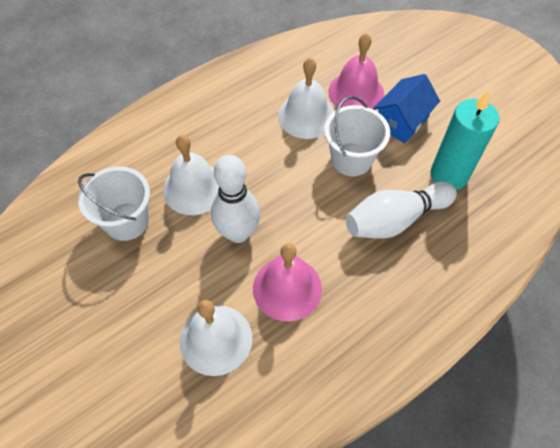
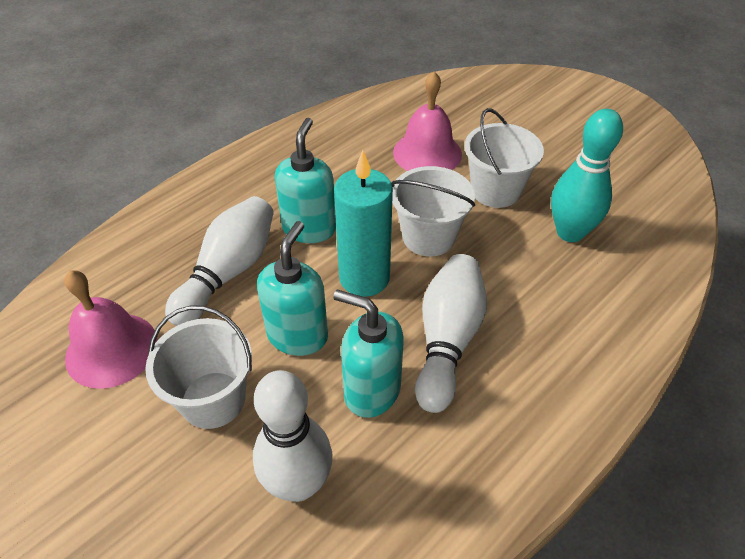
blue house: [373,74,440,143] = 1 -> none = 0
turquoise bowling pin: none = 0 -> [551,109,623,242] = 1
turquoise soap dispenser: none = 0 -> [257,221,328,356] [275,118,336,243] [333,290,404,418] = 3
white bell: [163,135,219,215] [180,300,252,376] [278,58,334,139] = 3 -> none = 0
white bowling pin: [211,155,260,243] [346,182,457,239] = 2 -> [165,196,274,326] [253,370,333,502] [415,254,487,413] = 3
white bucket: [78,166,150,241] [324,96,390,176] = 2 -> [145,305,252,429] [391,166,475,257] [465,108,544,208] = 3

